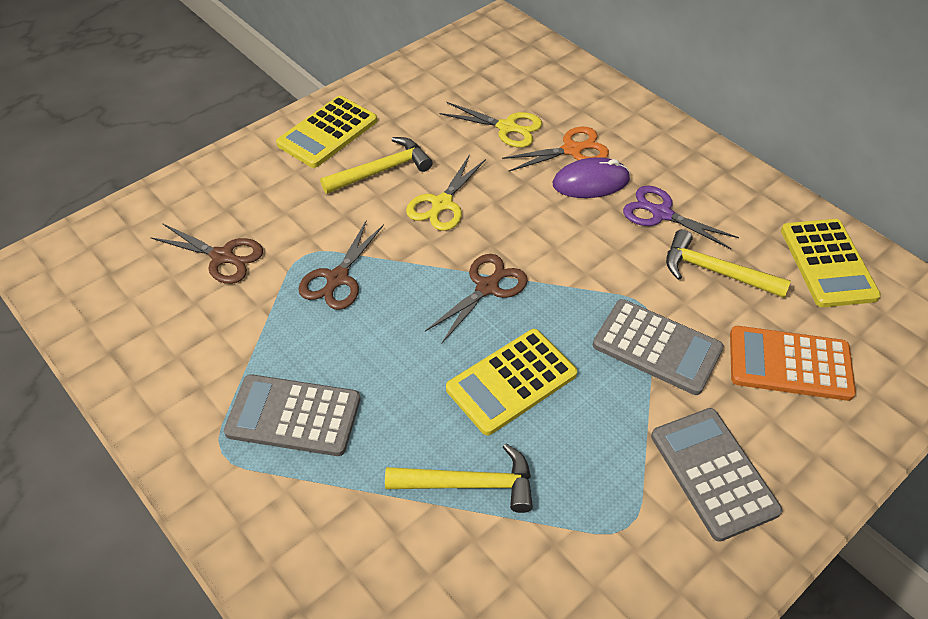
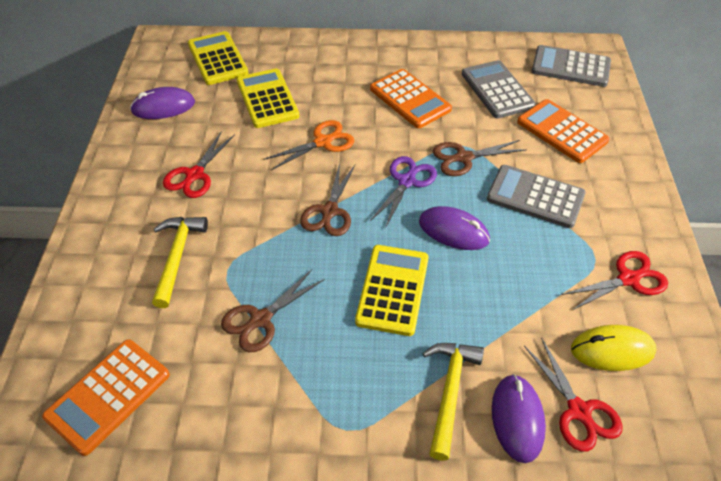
orange calculator: [730,326,856,401] = 1 -> [42,339,170,456] [370,69,452,128] [517,99,610,163] = 3
purple mouse: [553,157,630,198] = 1 -> [130,87,195,119] [419,206,490,250] [492,374,546,463] = 3
red scissors: none = 0 -> [163,131,235,198] [524,338,623,452] [562,251,668,310] = 3
yellow hammer: [320,137,433,194] [385,444,533,513] [666,229,791,298] = 3 -> [152,217,208,308] [422,343,484,461] = 2
yellow mouse: none = 0 -> [571,325,657,371] = 1
yellow scissors: [406,154,486,231] [439,102,542,148] = 2 -> none = 0

